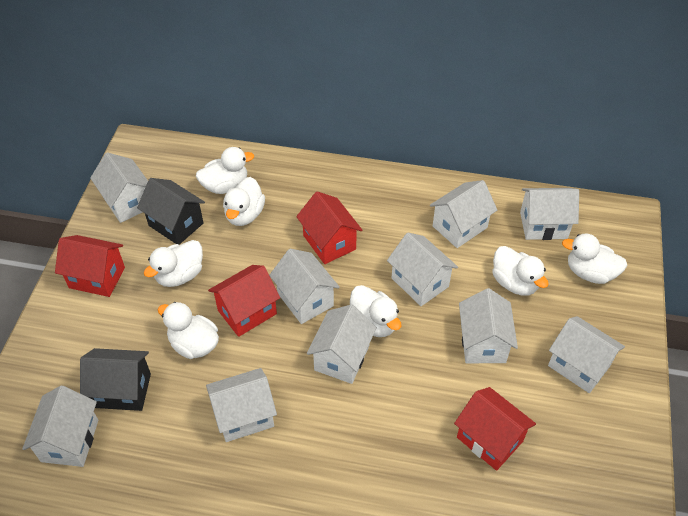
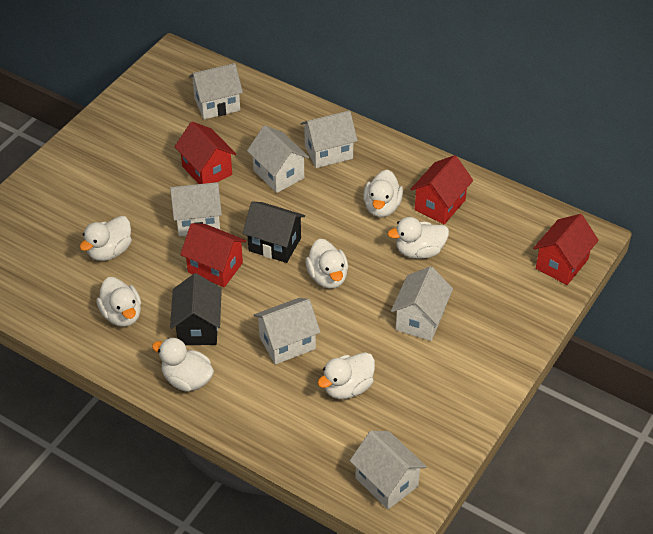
white house: [22,385,98,467] [90,152,148,223] [206,368,277,442] [269,249,340,324] [307,304,377,384] [387,233,458,306] [430,180,497,248] [459,288,518,363] [520,188,579,240] [548,316,625,393] = 10 -> [170,182,222,236] [189,63,243,120] [247,125,309,193] [254,298,320,364] [300,110,358,168] [350,431,427,509] [391,266,453,341] = 7

